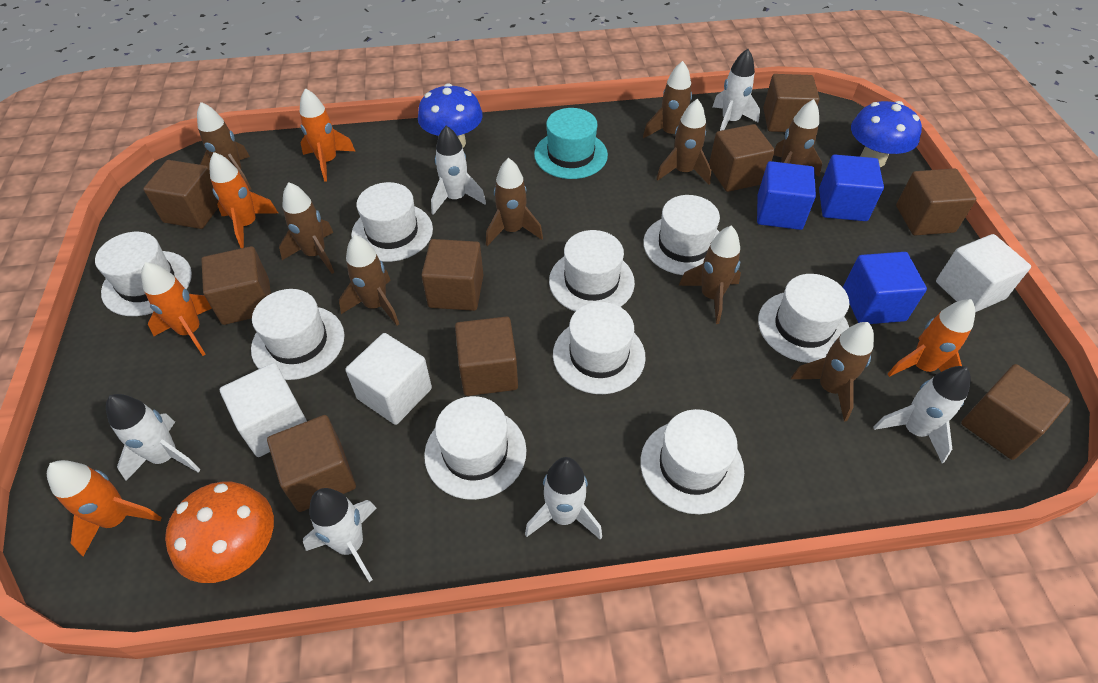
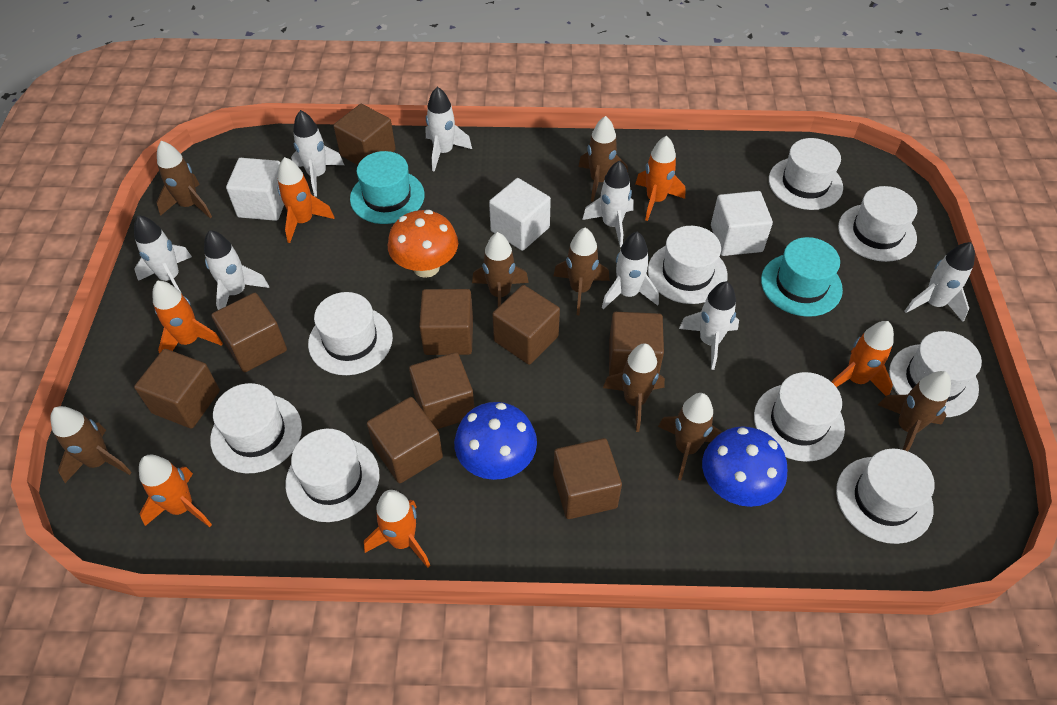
blue cube: [757,161,816,230] [819,155,884,221] [843,252,927,324] = 3 -> none = 0
brown rocket: [197,102,251,190] [279,182,334,274] [339,235,399,325] [486,158,543,246] [643,61,692,138] [656,99,711,185] [678,226,741,324] [774,99,822,177] [791,322,874,422] = 9 -> [50,406,132,483] [156,141,212,219] [472,232,529,307] [553,228,610,315] [578,116,628,202] [603,343,665,432] [658,393,722,481] [878,371,951,451] = 8
orange rocket: [47,460,162,556] [141,262,212,356] [210,152,278,248] [300,88,355,182] [888,299,975,377] = 5 -> [139,455,212,527] [152,280,223,354] [278,157,334,243] [364,490,430,568] [635,136,685,221] [832,321,894,396] = 6
turquoise hat: [534,108,608,179] = 1 -> [350,151,425,224] [761,237,843,317] = 2
white rocket: [106,394,201,481] [303,488,377,582] [431,125,486,215] [525,457,602,540] [713,49,760,131] [874,366,971,463] = 6 -> [134,215,192,294] [204,230,269,310] [291,110,344,197] [426,87,472,172] [582,161,634,247] [602,232,659,309] [679,281,739,370] [904,242,975,322] = 8

